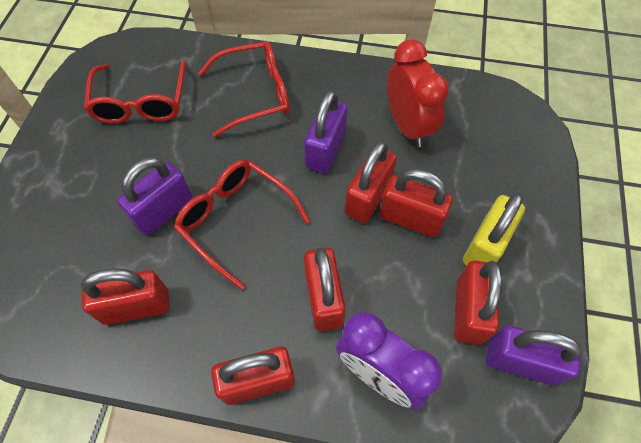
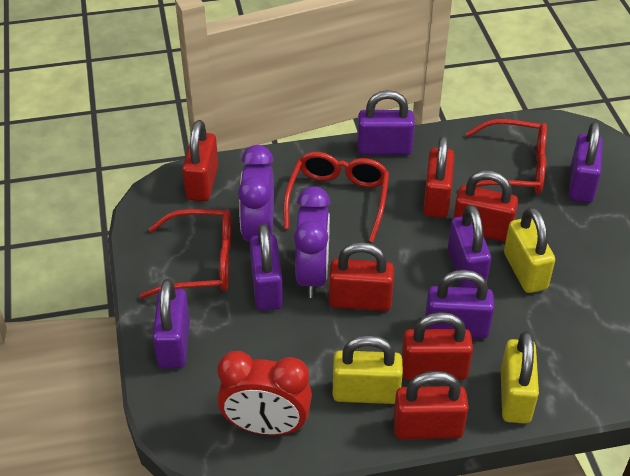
purple clock: [336,312,442,409] = 1 -> [238,145,274,242] [294,186,330,298] = 2
purple padlock: [117,157,192,236] [304,90,348,173] [486,326,583,385] = 3 -> [153,279,190,368] [250,224,283,311] [357,90,415,155] [425,270,494,339] [448,205,491,288] [569,121,602,203] = 6
yellow padlock: [463,193,525,265] = 1 -> [333,335,403,404] [501,331,539,424] [504,207,555,293] = 3

